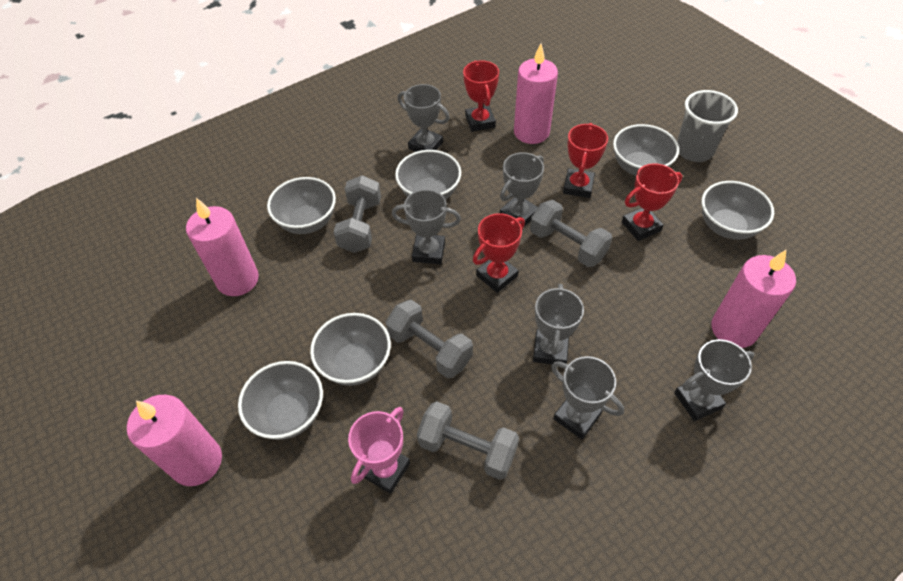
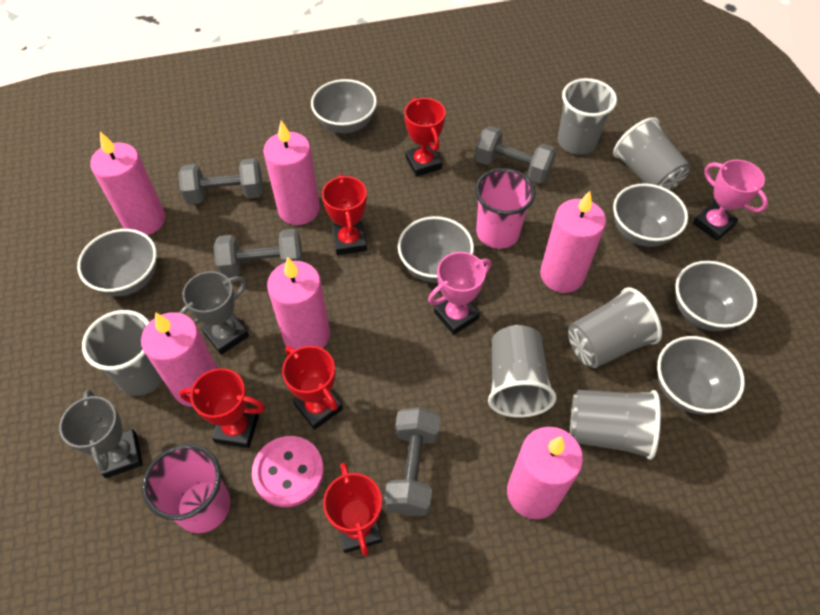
grey cup: [677,90,738,162] = 1 -> [82,310,163,396] [488,325,557,418] [558,78,617,155] [568,287,662,368] [570,390,661,460] [613,117,690,191] = 6
grey trophy: [392,189,461,264] [398,84,450,152] [500,152,544,228] [533,284,584,364] [551,356,624,439] [674,339,755,421] = 6 -> [59,390,143,478] [178,271,249,355] = 2
pink button: none = 0 -> [252,436,324,507] = 1
pink candle: [127,395,222,486] [186,198,259,296] [514,44,558,144] [711,250,796,348] = 4 -> [90,132,166,235] [141,312,218,407] [263,120,320,225] [267,257,330,350] [507,427,583,519] [540,191,606,293] = 6
pink cup: none = 0 -> [142,444,230,533] [475,168,535,249] = 2
pink trophy: [348,407,410,494] = 1 -> [428,252,491,335] [693,159,768,241] = 2
red trophy: [463,60,499,132] [473,213,525,293] [563,123,608,198] [622,163,683,241] = 4 -> [179,368,265,448] [282,346,343,430] [322,174,367,255] [323,463,382,556] [404,98,446,177] = 5

